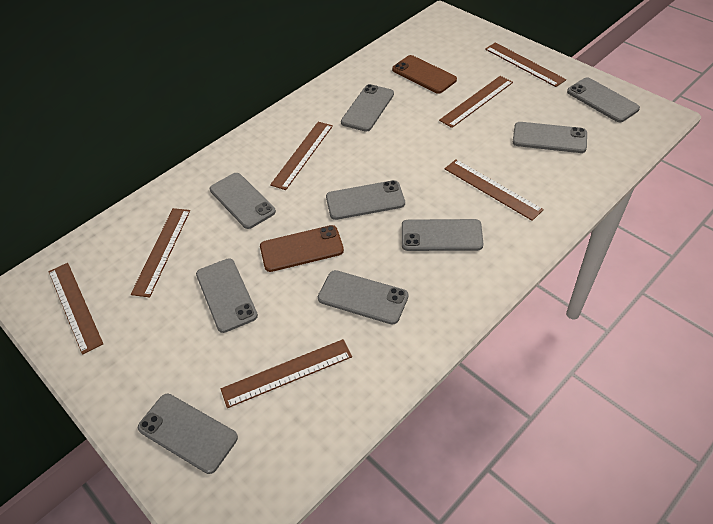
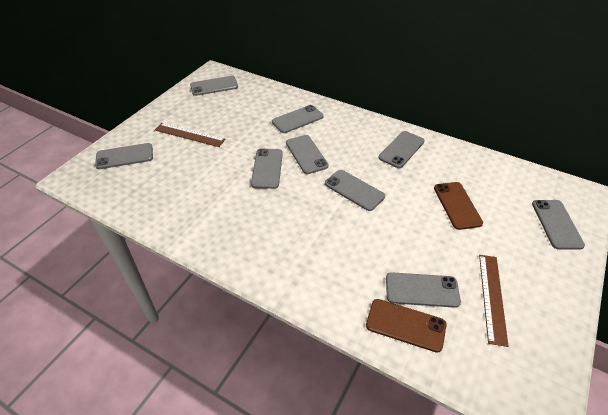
brown ruler: [48,263,103,355] [131,208,190,298] [221,339,352,408] [270,122,333,190] [439,76,513,128] [445,159,544,221] [485,42,566,87] = 7 -> [155,123,225,147] [479,255,508,347] = 2

